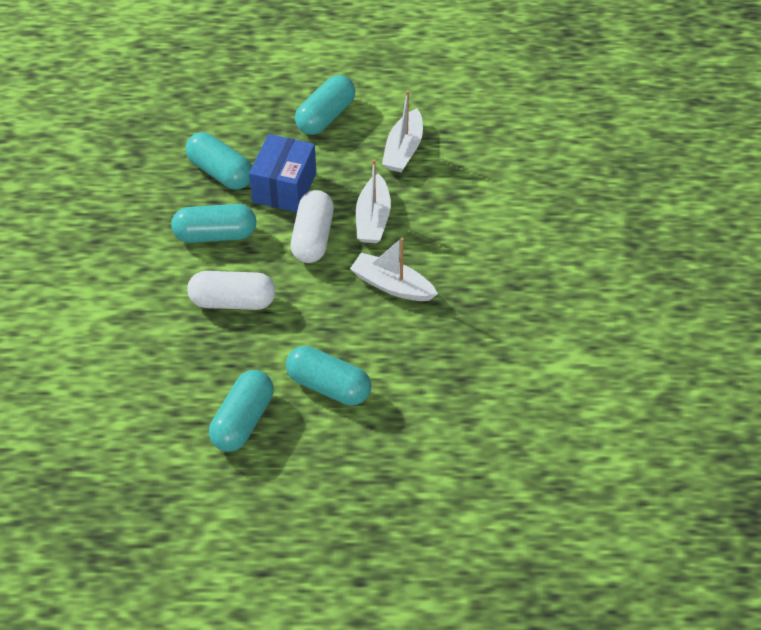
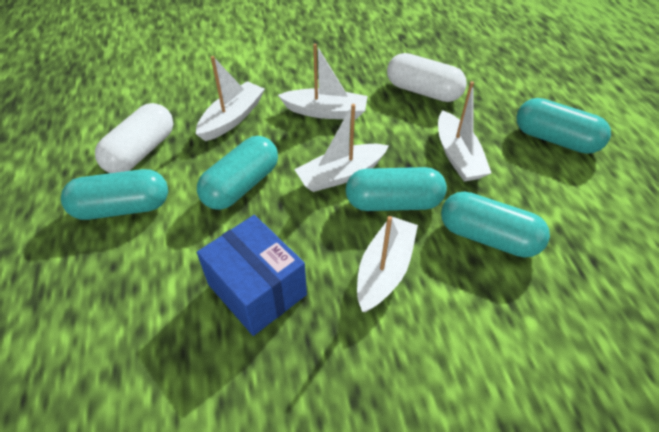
white boat: [350,237,438,301] [356,159,391,243] [382,90,423,172] = 3 -> [196,56,265,141] [278,44,368,119] [294,104,389,192] [357,216,418,312] [438,81,491,182] = 5

